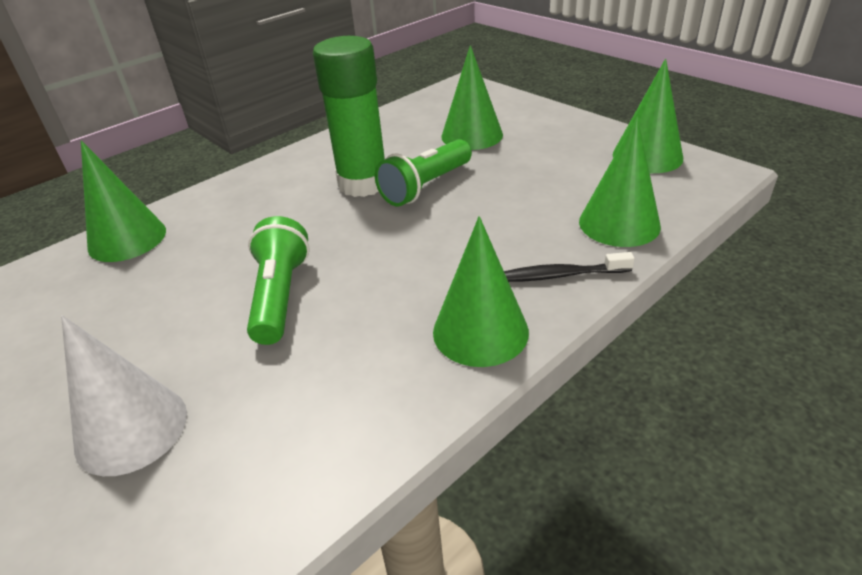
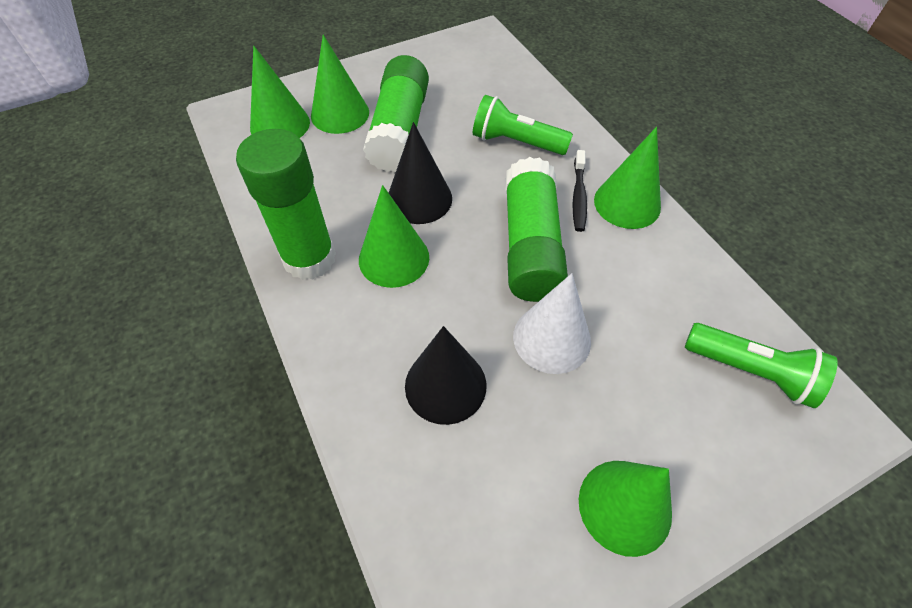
black cone: none = 0 -> [389,122,452,224] [405,326,486,425] = 2
green glue stick: [313,36,385,197] = 1 -> [236,129,336,280] [363,55,429,172] [505,157,568,302] = 3

